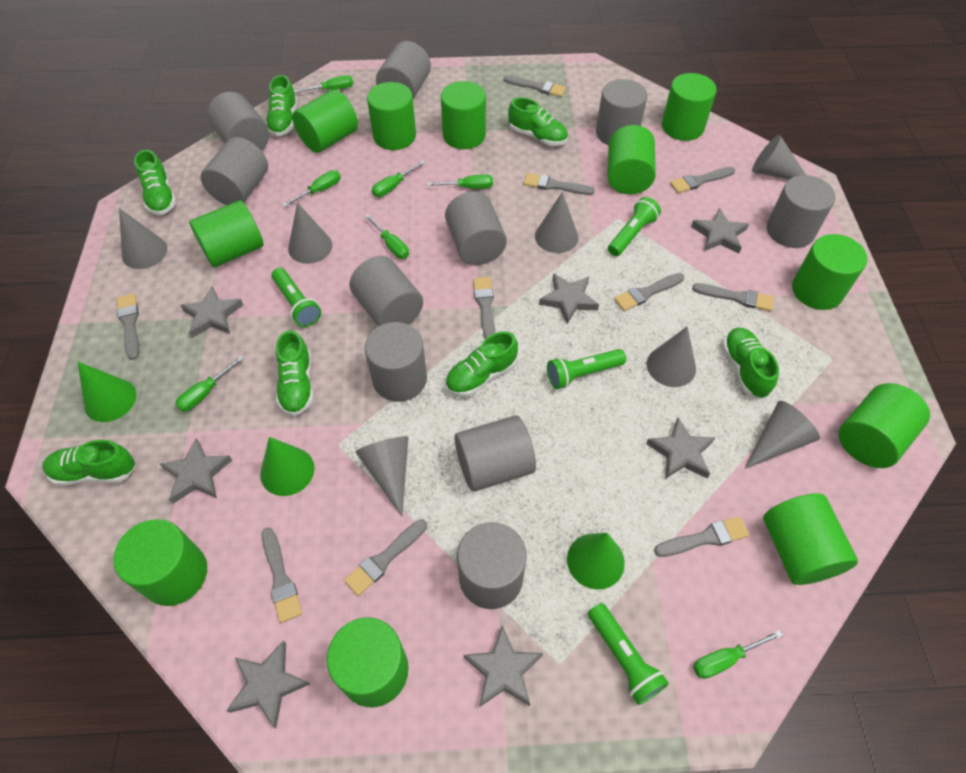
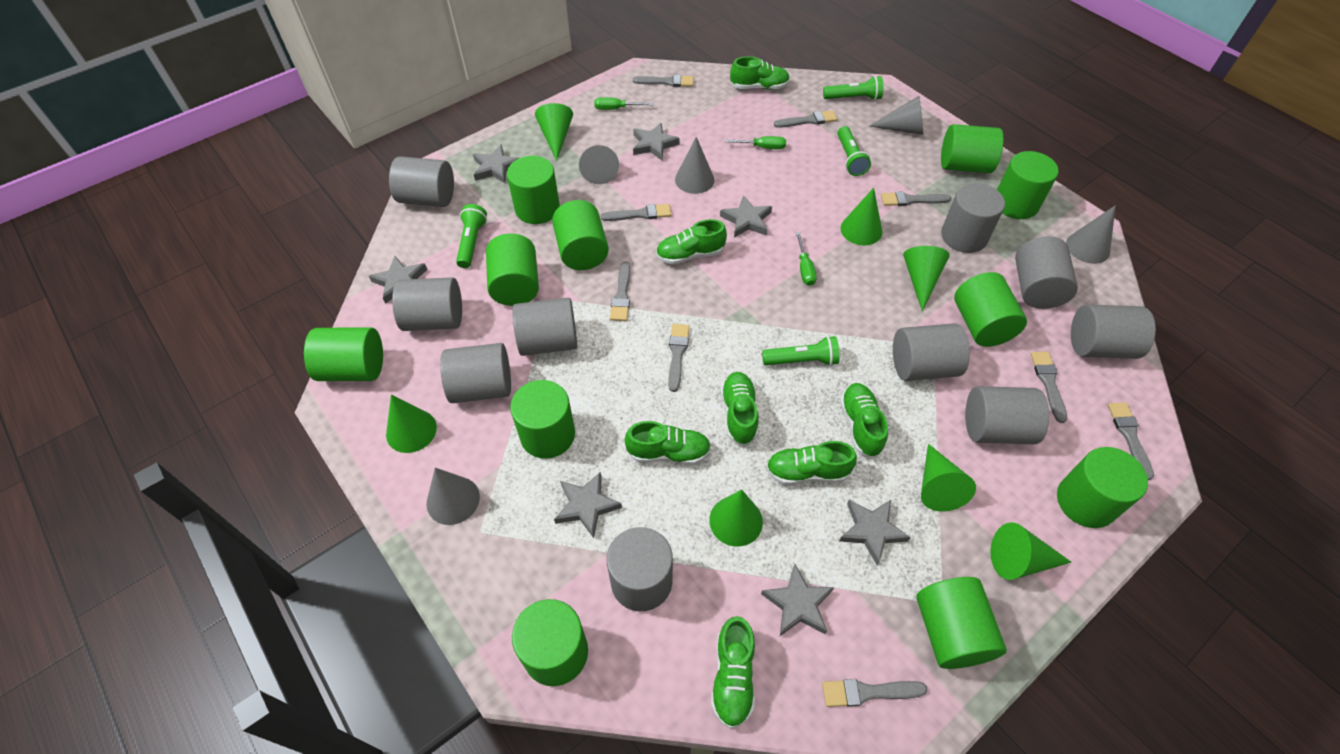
green cone: [78,362,136,422] [260,437,315,496] [567,533,625,590] = 3 -> [386,395,437,453] [535,103,573,161] [709,489,763,547] [840,187,882,245] [903,246,950,311] [921,444,976,511] [990,522,1071,580] = 7
green screwdriver: [175,356,244,412] [283,170,341,207] [294,75,353,93] [365,214,409,259] [372,161,425,197] [427,174,493,189] [693,630,783,679] = 7 -> [594,97,653,110] [725,136,786,149] [796,232,817,286] = 3
grey brush: [117,294,139,360] [262,527,302,623] [344,519,427,596] [473,277,495,339] [504,75,566,97] [523,173,595,195] [614,273,684,311] [654,516,749,557] [670,167,735,193] [692,283,774,311] = 10 -> [601,204,671,221] [610,262,630,321] [633,75,694,87] [668,324,690,392] [774,110,837,128] [822,679,928,707] [881,192,951,206] [1031,352,1067,423] [1108,402,1154,480] = 9
grey cone: [119,208,167,269] [288,203,332,264] [356,436,408,516] [535,192,578,253] [647,326,696,387] [744,401,820,469] [752,135,806,179] = 7 -> [427,468,480,525] [579,145,619,184] [675,137,714,194] [869,96,923,135] [1066,205,1116,264] = 5

